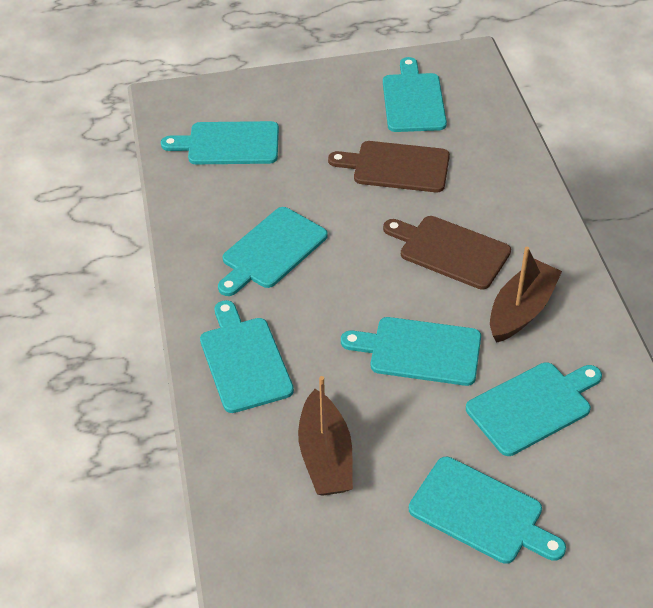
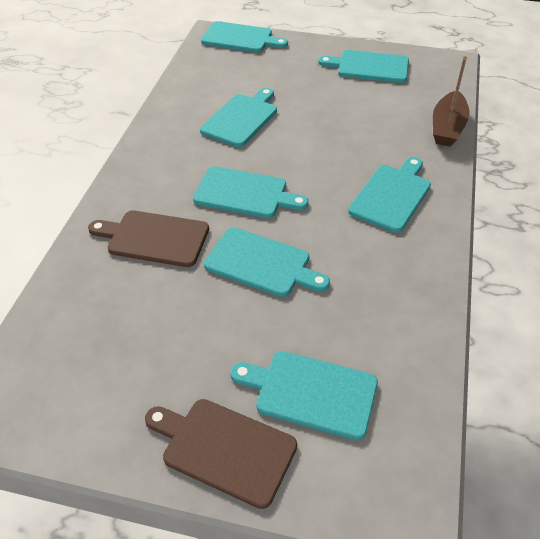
brown boat: [298,376,353,496] [490,247,562,343] = 2 -> [433,55,469,147] = 1

